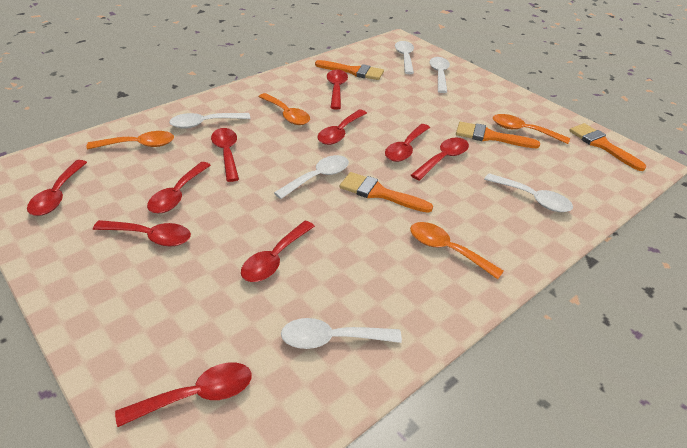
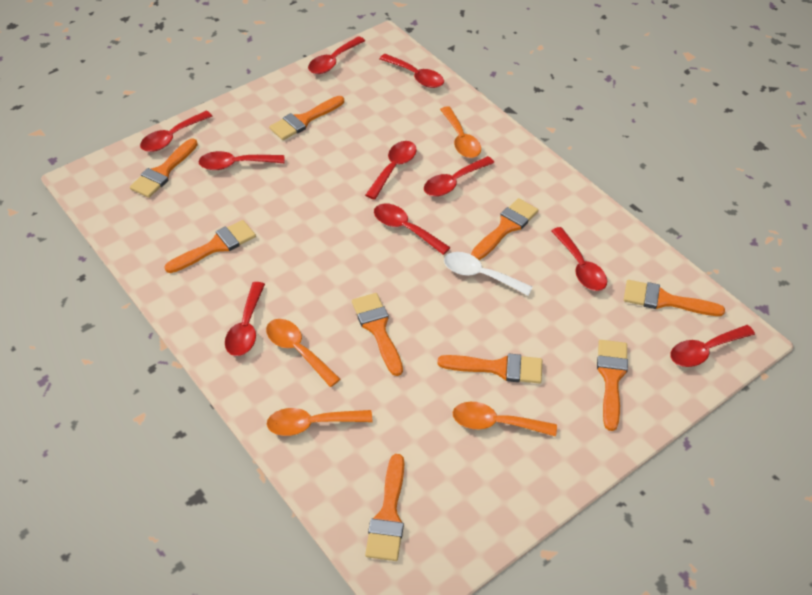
orange brush: [315,60,384,80] [340,172,433,213] [456,122,540,148] [569,123,646,171] = 4 -> [130,138,198,198] [164,220,256,273] [269,96,344,140] [352,293,403,376] [365,454,404,561] [437,354,542,383] [471,198,538,260] [597,340,628,431] [624,280,725,316] = 9
white spoon: [169,113,250,129] [274,155,349,199] [281,318,402,349] [395,41,414,74] [429,57,450,93] [484,173,573,212] = 6 -> [444,252,533,296] = 1

